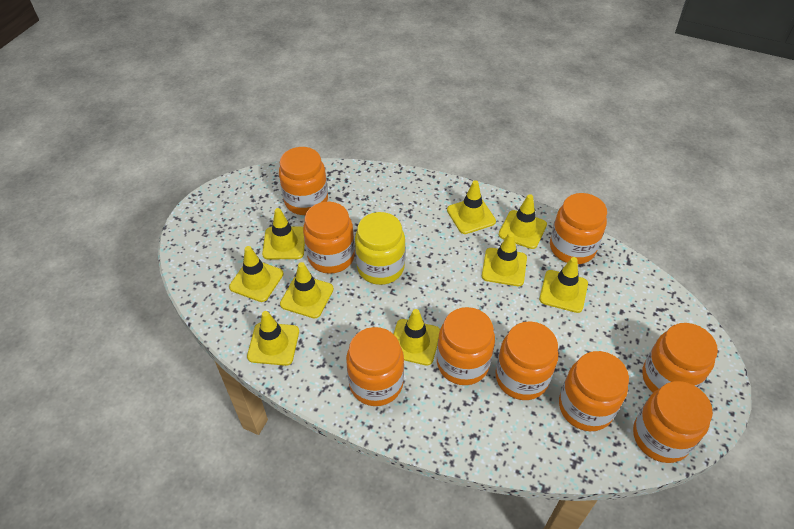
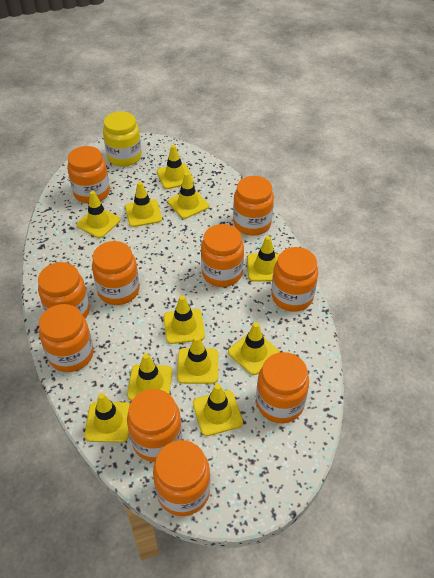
orange jar: [279,147,328,215] [303,202,355,274] [346,327,404,406] [437,307,495,385] [495,321,558,400] [550,193,607,264] [559,351,629,431] [633,381,713,463] [642,323,718,392] = 9 -> [38,262,90,319] [39,304,94,372] [67,146,110,204] [92,241,140,305] [127,389,182,462] [153,440,210,516] [201,224,244,287] [233,176,274,235] [256,352,309,423] [271,247,318,312] = 10
yellow traffic cone: [229,246,284,302] [247,311,299,366] [262,208,305,259] [280,262,334,318] [394,309,440,366] [447,180,496,234] [482,232,527,286] [499,194,547,249] [539,257,588,313] = 9 -> [76,191,120,238] [84,393,130,443] [125,182,162,227] [127,353,172,401] [157,145,194,189] [164,295,205,344] [168,172,209,219] [177,336,218,384] [193,384,243,436] [228,322,280,375] [247,236,279,282] = 11

